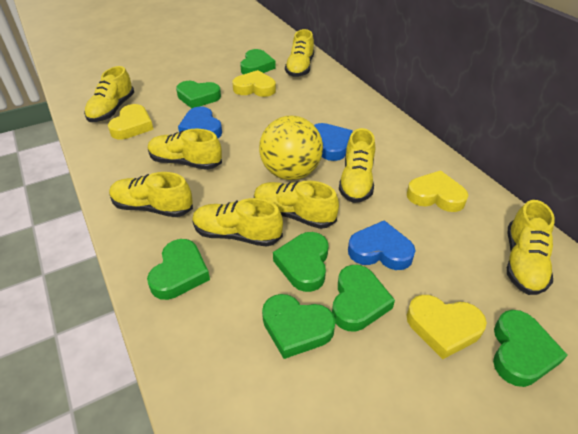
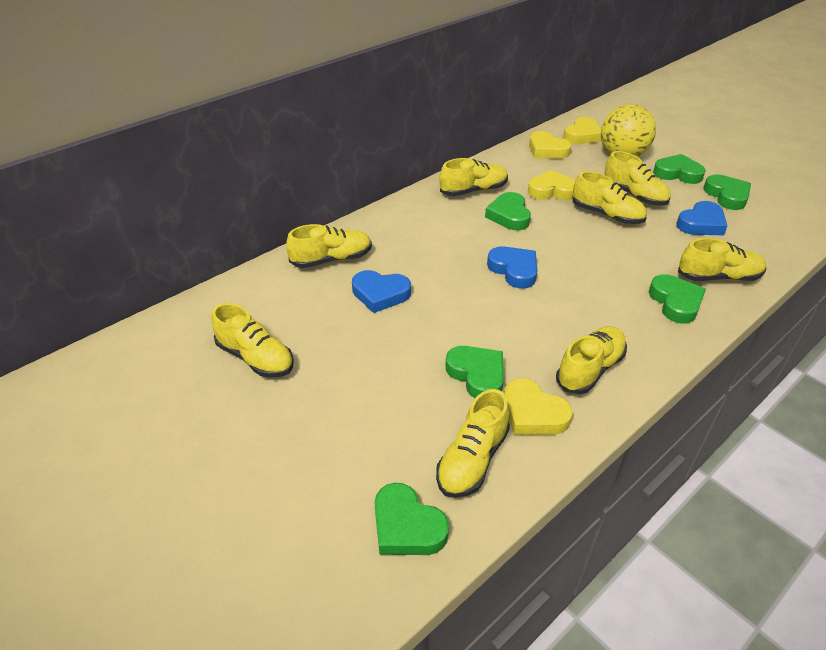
green heart: [147,239,210,300] [176,81,221,108] [240,49,276,74] [262,294,335,359] [273,232,329,292] [332,265,395,331] [493,310,568,387] = 7 -> [375,483,449,555] [445,346,504,398] [485,192,531,230] [649,274,706,323] [653,154,706,184] [703,174,751,210] = 6

